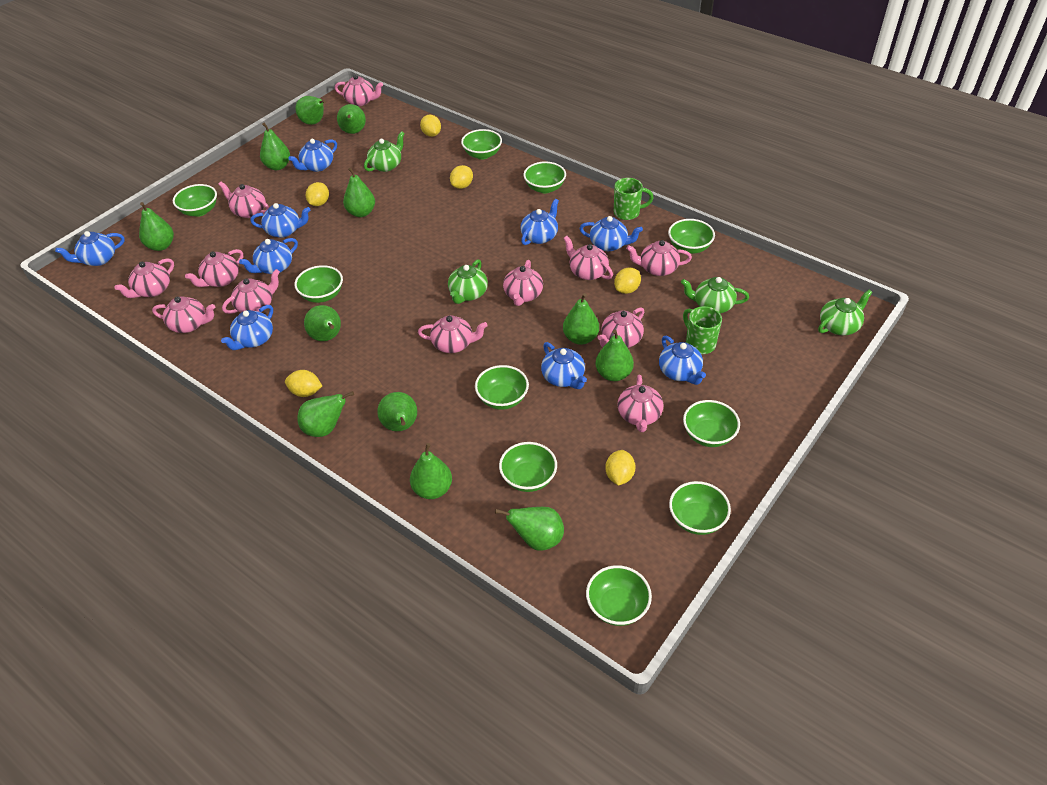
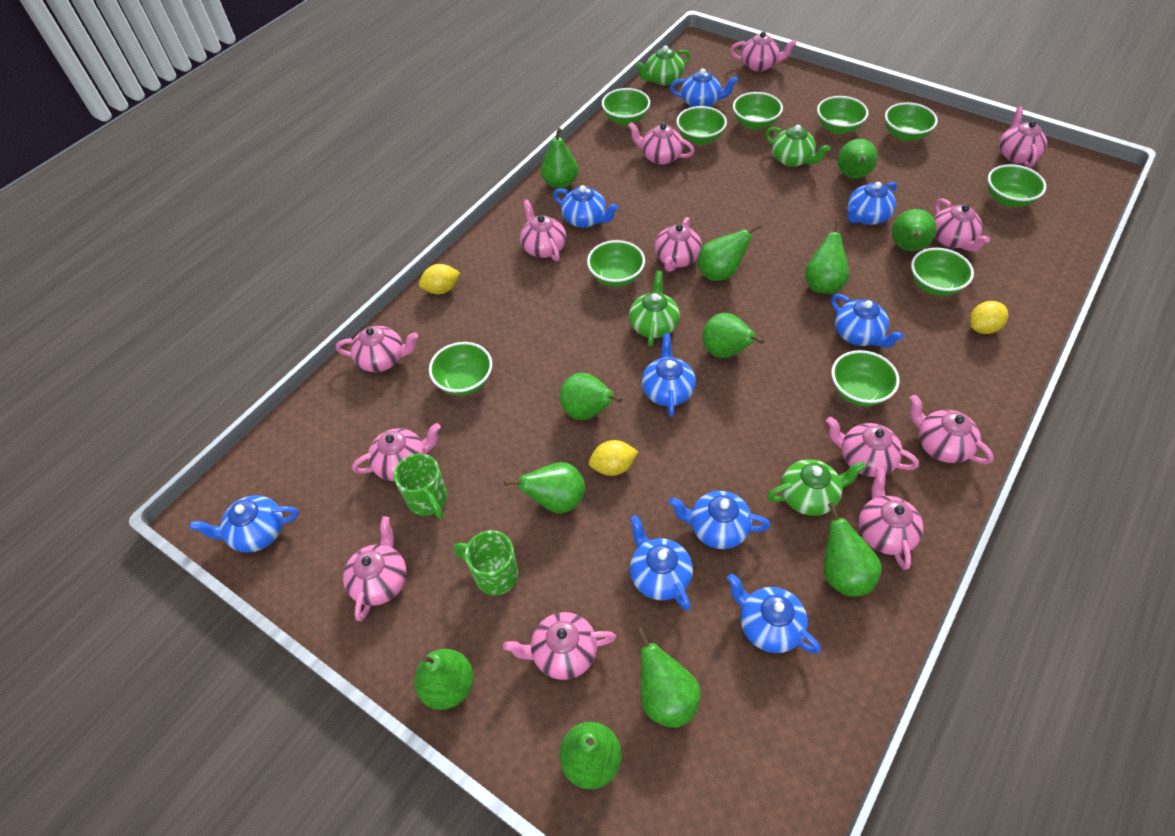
pink teapot: [114,258,174,298] [152,296,215,333] [185,249,243,287] [218,182,269,218] [222,269,280,314] [335,75,383,106] [418,315,488,353] [503,260,543,306] [563,236,613,280] [598,307,644,348] [618,375,663,432] [626,240,692,276] = 12 -> [336,326,418,372] [343,516,407,621] [352,423,441,481] [503,612,616,680] [520,200,566,261] [628,122,694,165] [654,217,702,272] [730,31,797,72] [826,417,919,477] [858,468,923,570] [910,395,994,464] [934,198,990,252] [999,107,1047,167] = 13
yellow lemon: [285,370,322,397] [306,182,329,206] [420,115,441,137] [450,165,473,189] [605,450,636,486] [614,267,641,294] = 6 -> [419,264,460,294] [589,440,638,476] [970,301,1008,334] = 3

